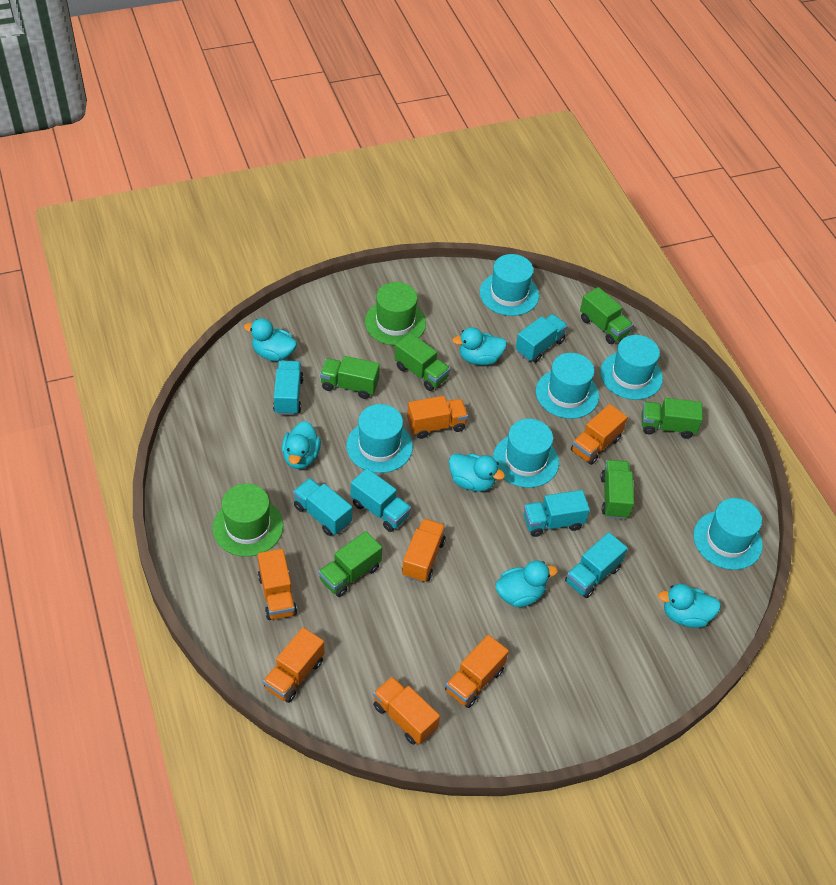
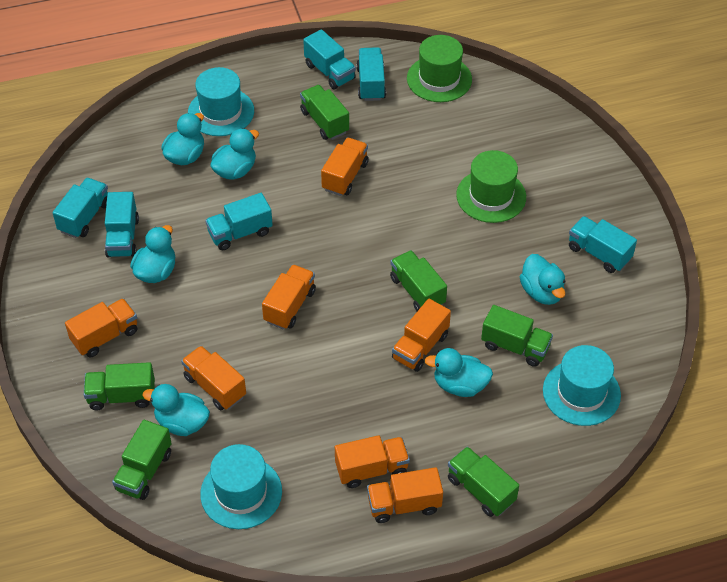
turquoise hat: [346,404,413,473] [480,254,539,316] [493,419,559,488] [536,353,599,419] [600,335,663,400] [693,498,763,570] = 6 -> [188,67,254,136] [200,444,282,529] [543,345,621,426] = 3

